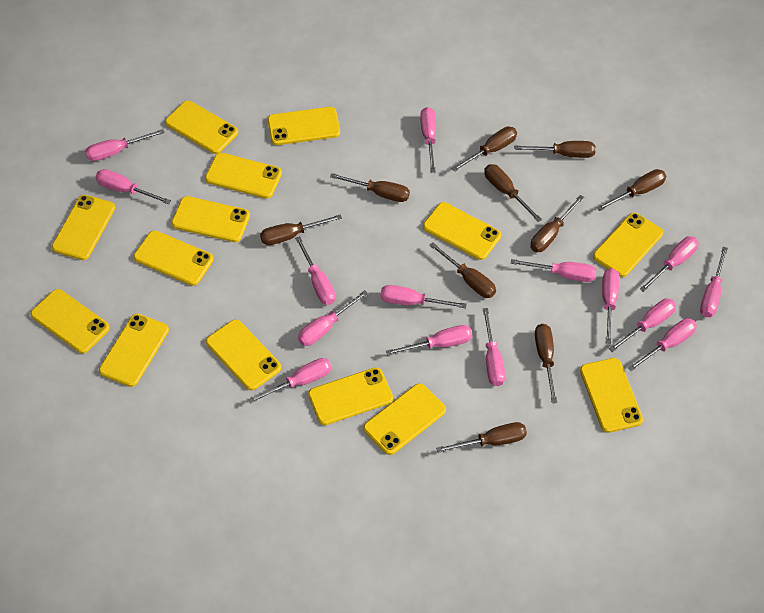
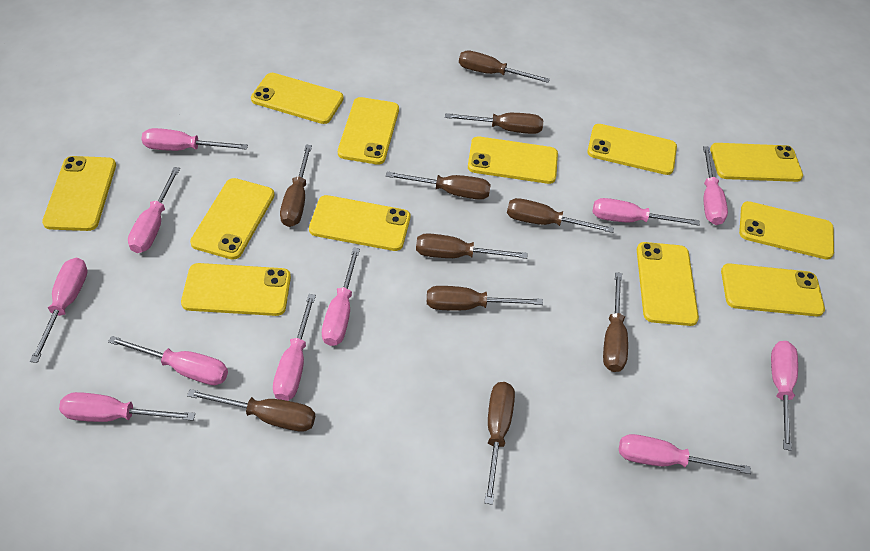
pink screwdriver: [85,129,165,161] [95,169,171,204] [248,358,332,404] [295,236,335,305] [298,290,368,346] [380,285,467,308] [386,325,472,356] [420,107,436,173] [483,308,505,386] [510,259,596,282] [602,268,619,344] [609,299,676,352] [628,318,697,371] [640,236,699,292] [700,247,728,317] = 15 -> [30,258,88,363] [59,392,195,422] [108,336,228,385] [128,167,180,253] [142,128,248,151] [273,294,316,401] [322,247,360,346] [593,198,700,226] [619,434,751,474] [703,146,728,225] [771,341,798,451] = 11
yellow phone: [31,289,110,354] [52,195,115,260] [99,314,169,387] [134,230,214,286] [165,100,238,154] [171,196,250,242] [205,153,282,199] [206,319,281,390] [268,107,340,145] [308,367,393,425] [364,383,446,455] [423,202,501,260] [580,358,643,433] [593,212,663,277] = 14 -> [42,156,116,231] [181,263,291,316] [190,178,275,260] [251,73,343,124] [309,195,410,251] [338,97,399,165] [468,136,558,184] [587,124,677,175] [637,242,699,326] [710,143,803,182] [721,263,825,316] [739,201,834,260] = 12

